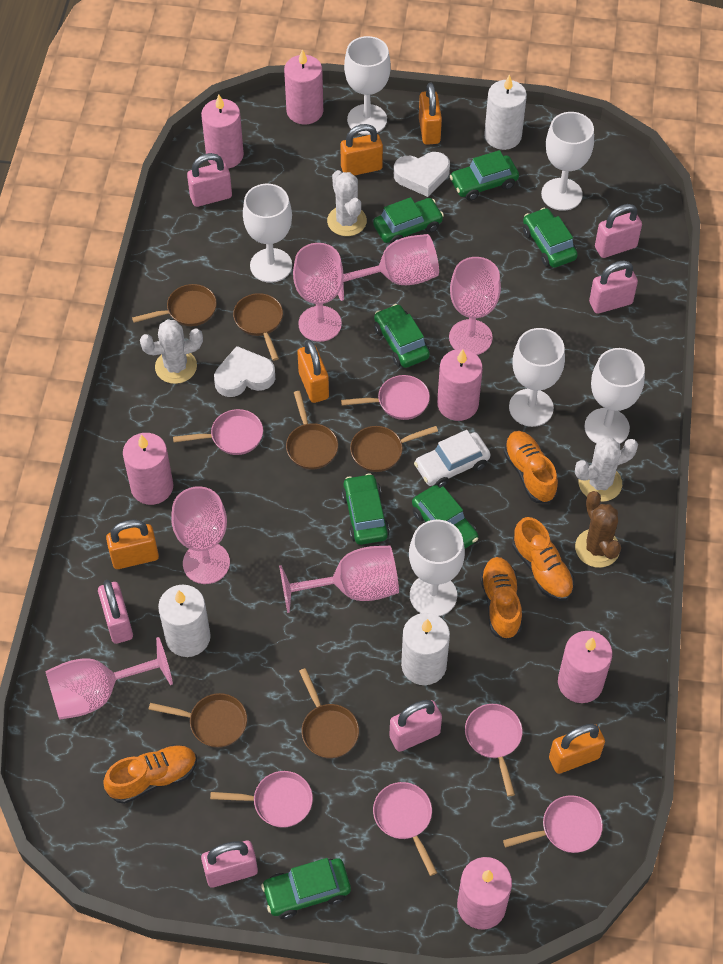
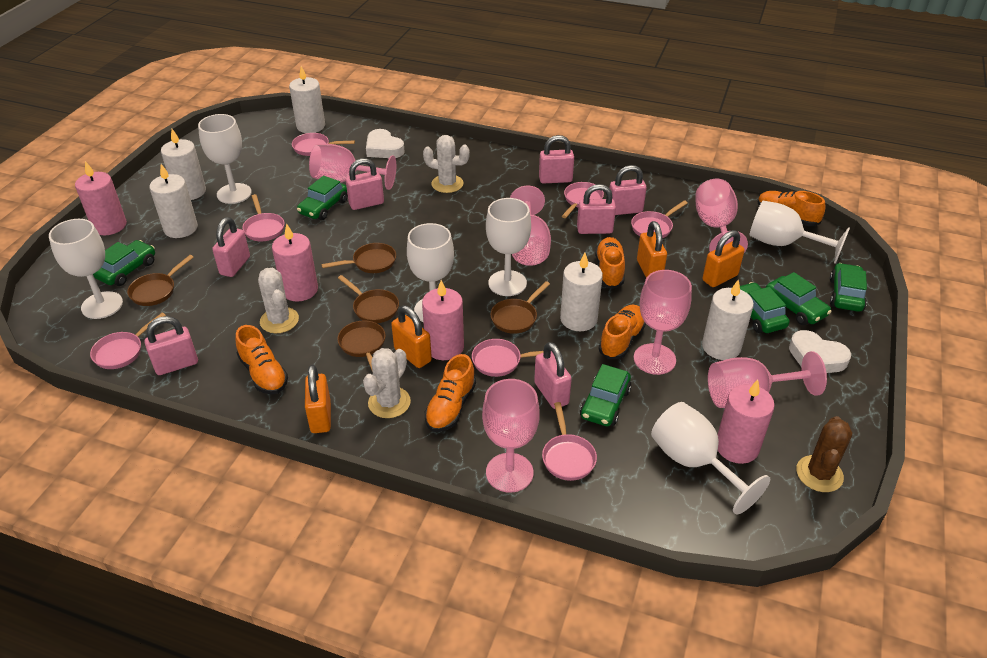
brown pan: [132,284,217,326] [148,693,247,748] [233,293,283,361] [286,391,338,470] [299,668,359,759] [350,426,438,472] = 6 -> [127,255,194,306] [321,243,396,273] [337,320,386,372] [338,275,399,323] [490,281,550,334] = 5
green car: [261,858,351,919] [342,473,390,545] [373,197,444,244] [374,304,430,368] [412,485,478,548] [450,150,519,201] [523,208,578,268] = 7 -> [93,240,155,286] [297,176,348,220] [580,364,631,427] [740,282,790,333] [766,272,832,325] [830,263,867,312] = 6
orange padlock: [106,520,159,569] [297,340,329,403] [340,124,383,176] [419,83,442,145] [549,724,605,774] = 5 -> [305,365,331,433] [391,306,432,368] [637,221,667,278] [702,230,745,287] = 4
orange shoe: [103,745,197,804] [480,557,522,640] [504,431,558,504] [512,517,574,601] = 4 -> [235,325,288,394] [425,354,476,432] [595,237,625,289] [598,305,646,359] [757,191,826,226] = 5
pink candle: [123,433,173,505] [201,94,244,169] [284,49,323,124] [437,349,483,421] [457,857,512,930] [558,631,613,703] = 6 -> [75,161,127,235] [272,223,318,302] [422,280,464,360] [717,380,775,464] = 4
pink padlock: [98,580,133,644] [187,153,232,207] [201,840,258,888] [390,700,442,752] [589,260,638,314] [595,204,642,258] = 6 -> [144,316,198,375] [212,217,250,277] [346,158,384,210] [534,342,572,409] [539,135,574,184] [577,184,616,234] [610,165,647,215] = 7
pink pan: [173,409,263,455] [210,771,313,828] [341,375,430,420] [373,782,437,876] [465,704,523,797] [503,795,603,853] = 6 -> [90,313,166,369] [242,194,285,241] [292,133,355,156] [472,339,544,377] [542,402,597,481] [562,182,604,218] [631,200,688,238] = 7
white candle: [158,584,211,657] [401,613,450,685] [484,74,527,150] = 3 -> [150,164,198,238] [161,129,206,200] [289,66,325,133] [560,253,603,331] [702,279,754,360] = 5
white car: [414,430,491,488] = 1 -> none = 0

